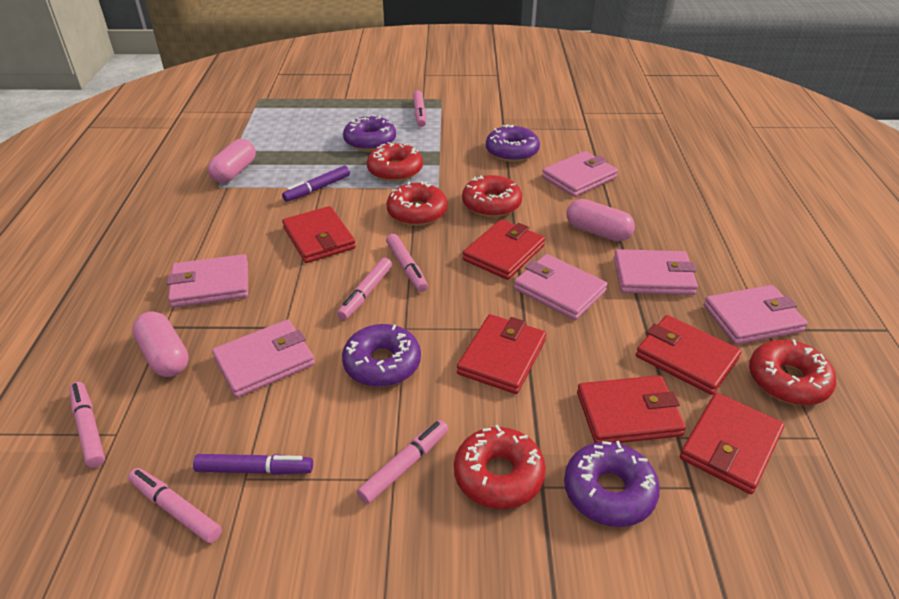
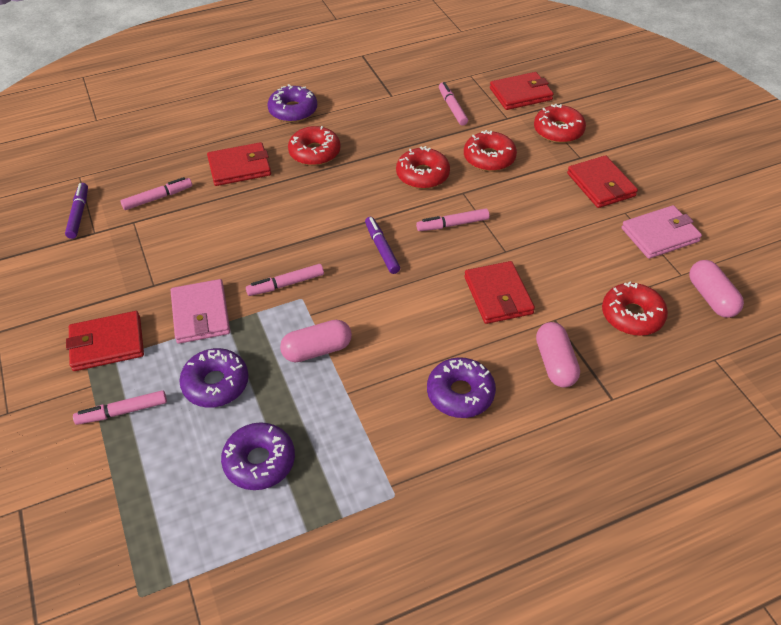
pink marker: [69,382,105,468] [128,468,222,543] [337,258,392,320] [357,420,448,504] [386,234,428,292] [413,90,426,127] = 6 -> [73,390,167,425] [120,177,192,210] [246,264,324,296] [416,208,490,231] [439,82,468,126] = 5
pink wallet: [167,254,248,308] [212,319,315,398] [514,254,608,320] [542,151,618,197] [614,249,698,295] [704,285,808,345] = 6 -> [171,279,230,344] [622,205,702,259] = 2
red wallet: [282,206,356,263] [457,314,546,394] [463,219,545,280] [577,375,686,443] [636,315,742,395] [680,393,784,494] = 6 -> [66,311,144,371] [207,142,271,186] [464,261,535,324] [490,72,554,110] [567,155,638,208] = 5

